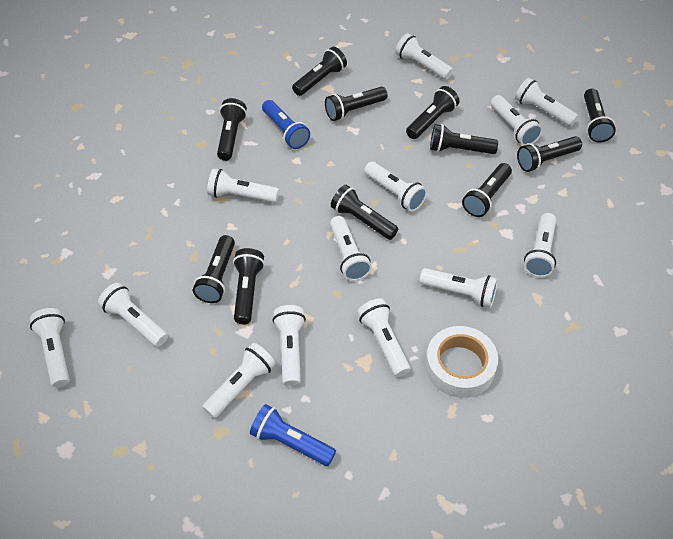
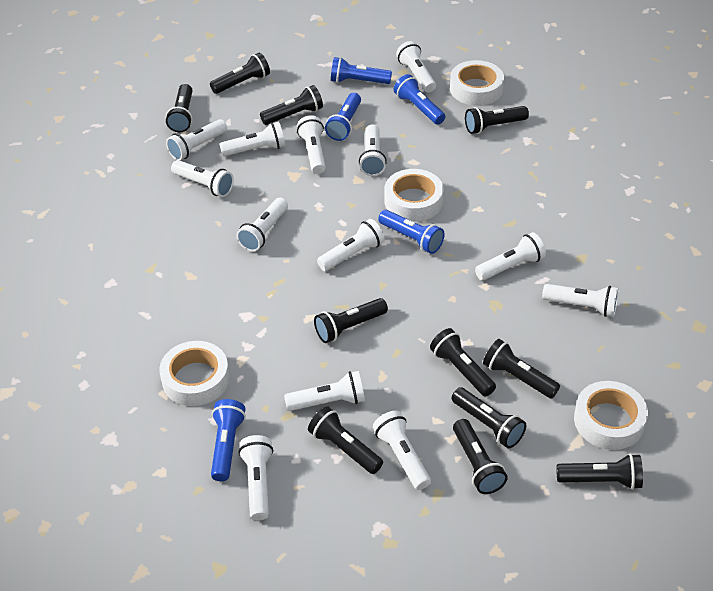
blue flashlight: [250,404,336,466] [262,100,310,149] = 2 -> [211,399,246,481] [325,93,361,141] [331,57,392,84] [378,210,445,254] [394,74,445,125] = 5
white tape: [425,326,498,398] = 1 -> [159,341,230,406] [384,169,444,221] [450,60,504,106] [574,381,648,450] = 4

